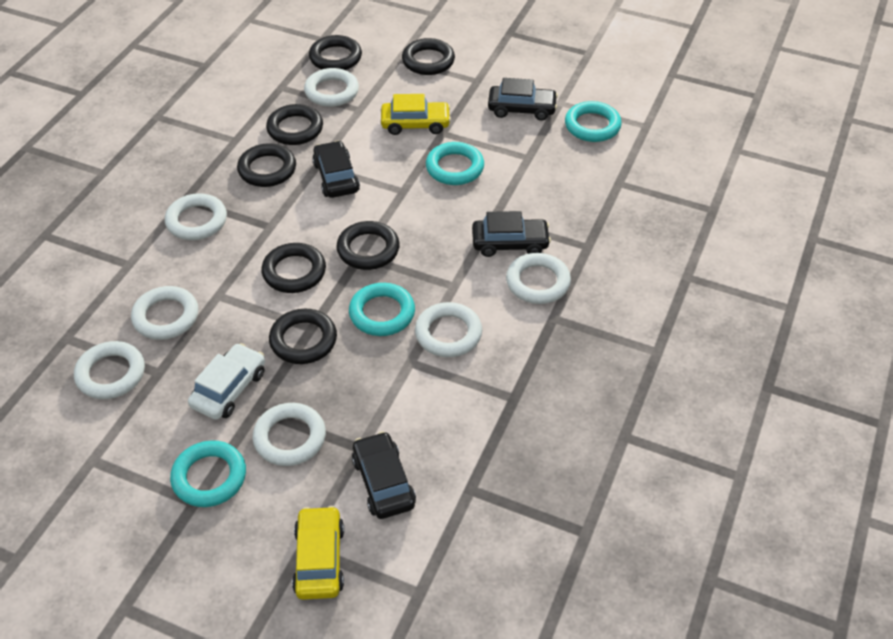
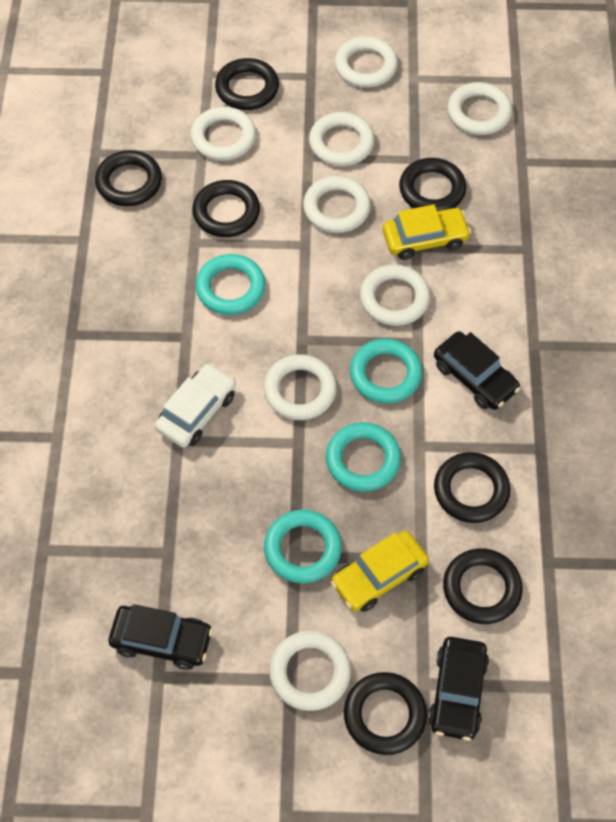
black car: [312,141,360,198] [352,431,416,519] [472,211,551,257] [488,78,558,121] = 4 -> [109,604,213,670] [428,637,489,741] [434,331,520,410] = 3
white ring: [74,341,145,399] [131,286,199,340] [165,193,227,240] [252,403,326,466] [304,68,359,107] [415,302,482,357] [506,253,571,304] = 7 -> [191,107,256,161] [263,354,337,420] [269,630,351,711] [303,176,371,233] [309,112,374,166] [335,36,398,88] [360,264,430,326] [447,82,512,135] = 8

